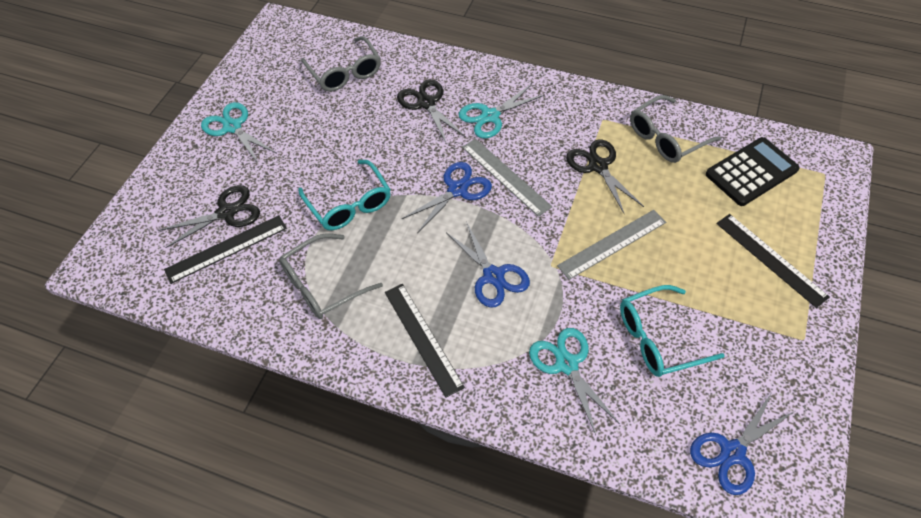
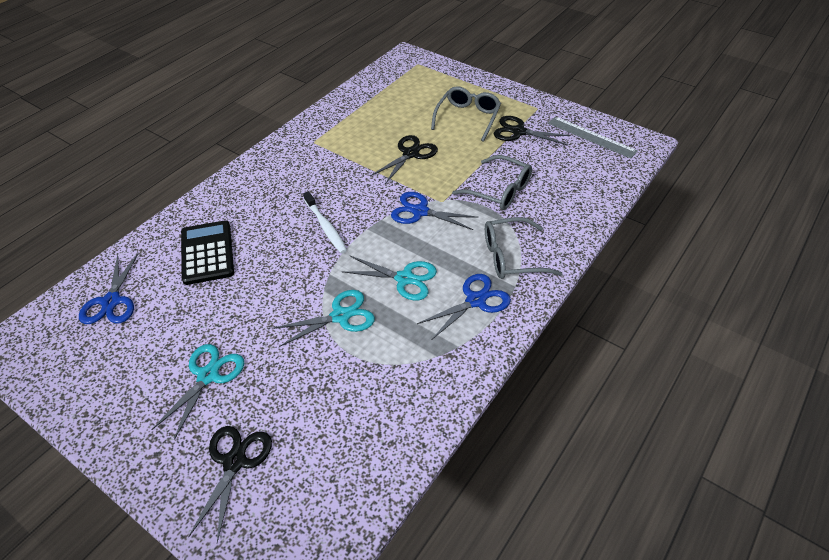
black ruler: [164,215,287,284] [385,284,465,398] [716,214,830,308] = 3 -> none = 0
grey ruler: [462,138,552,217] [557,210,666,280] = 2 -> [548,117,638,159] = 1
turquoise glasses: [298,160,391,230] [620,285,725,377] = 2 -> none = 0
white toothbrush: none = 0 -> [303,191,347,253] = 1

